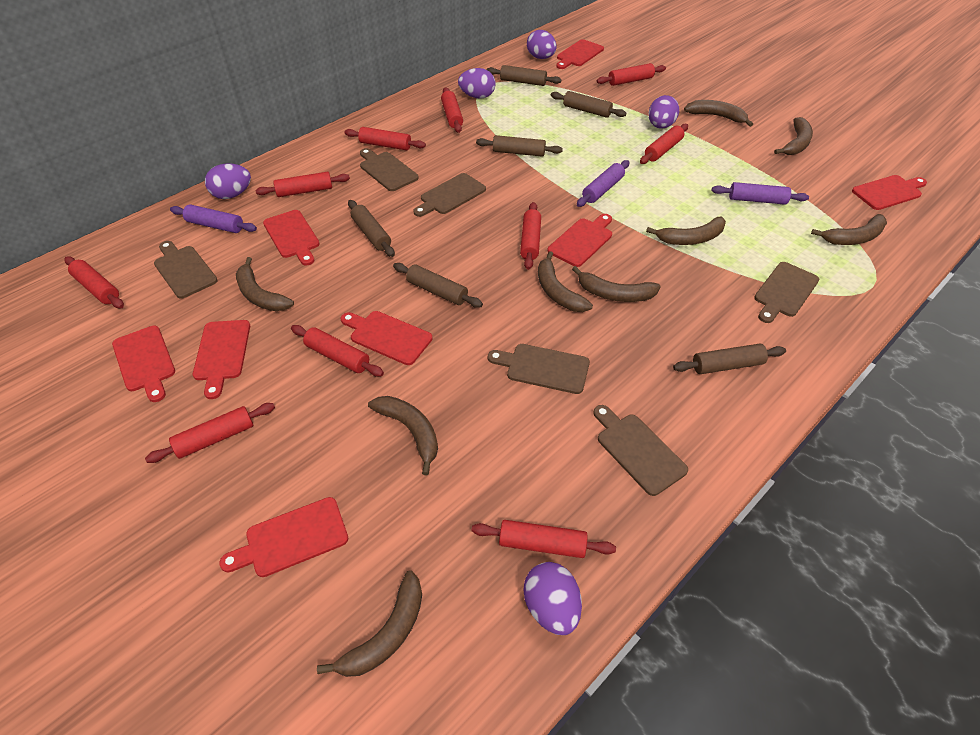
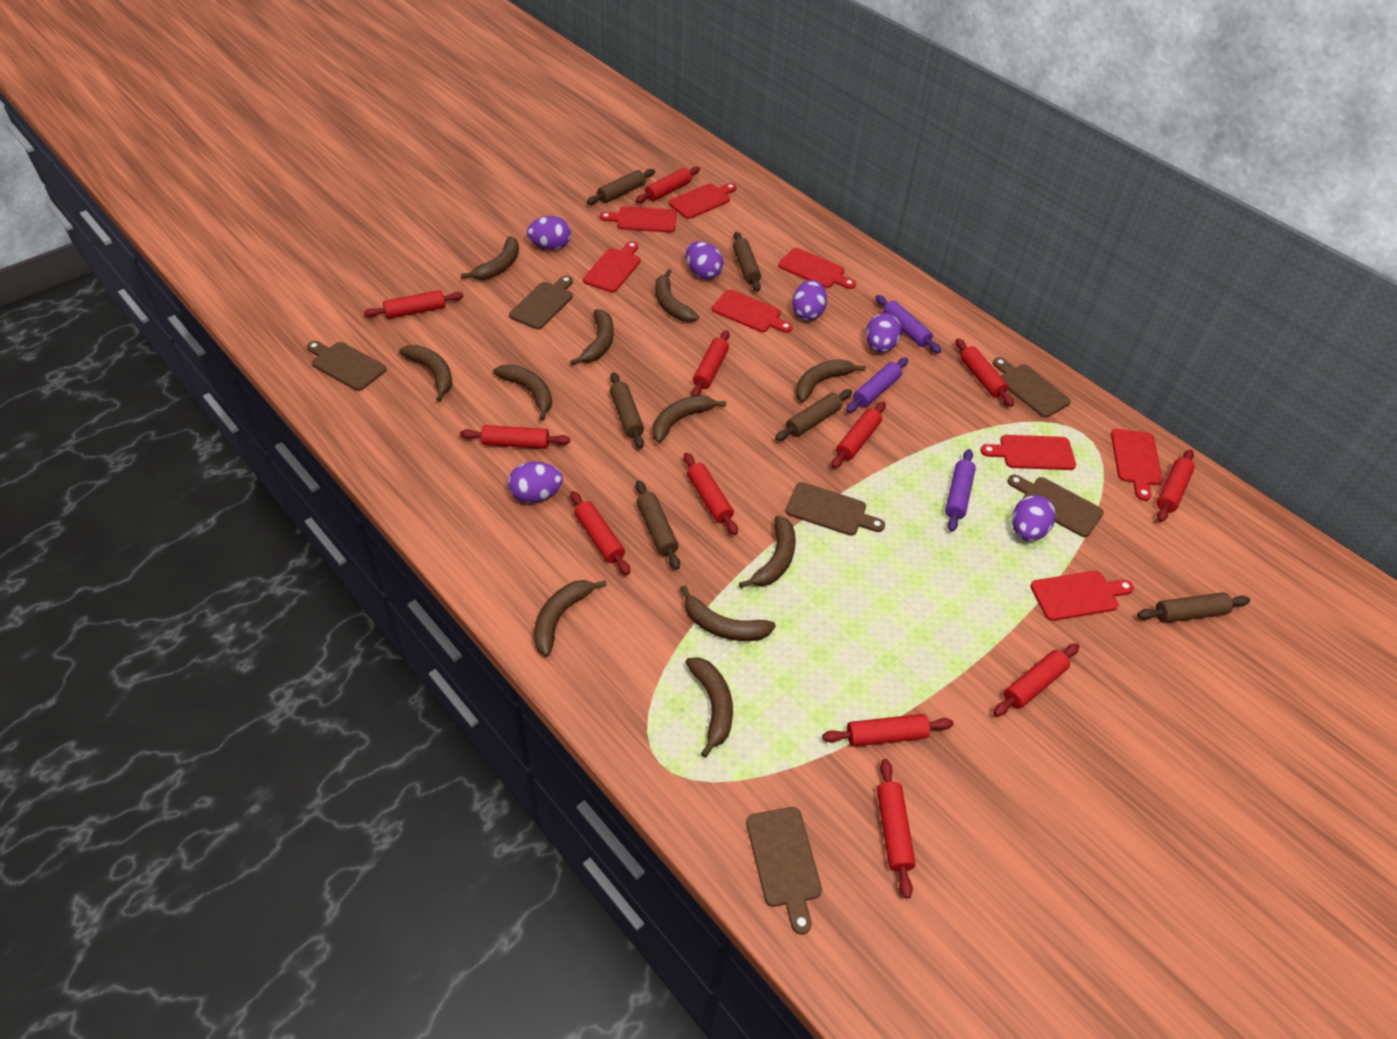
brown banana: [236,257,294,311] [317,570,422,677] [368,396,438,475] [538,251,593,312] [572,266,661,302] [646,217,726,245] [684,100,753,127] [774,117,813,155] [811,214,887,245] = 9 -> [399,345,453,402] [461,236,519,280] [493,364,552,421] [534,580,607,656] [570,309,614,366] [652,395,726,443] [655,269,699,322] [680,585,776,641] [685,657,733,758] [739,516,796,588] [796,359,866,402] = 11
purple egg: [205,163,251,199] [458,68,496,99] [524,562,582,635] [527,30,557,59] [649,95,679,129] = 5 -> [508,462,563,503] [527,216,571,250] [686,241,724,280] [792,280,827,321] [866,313,902,353] [1012,495,1056,541] = 6
red rolling pin: [64,256,124,308] [145,403,275,463] [255,172,350,197] [291,325,384,377] [344,127,426,150] [441,87,463,133] [472,520,616,558] [520,202,541,270] [597,63,666,86] [640,124,688,164] = 10 -> [364,290,464,319] [460,425,571,449] [570,491,630,575] [636,166,700,203] [684,453,738,535] [692,330,730,396] [822,714,953,747] [832,402,886,468] [877,759,916,899] [955,338,1014,407] [993,643,1079,716] [1157,450,1195,522] = 12

